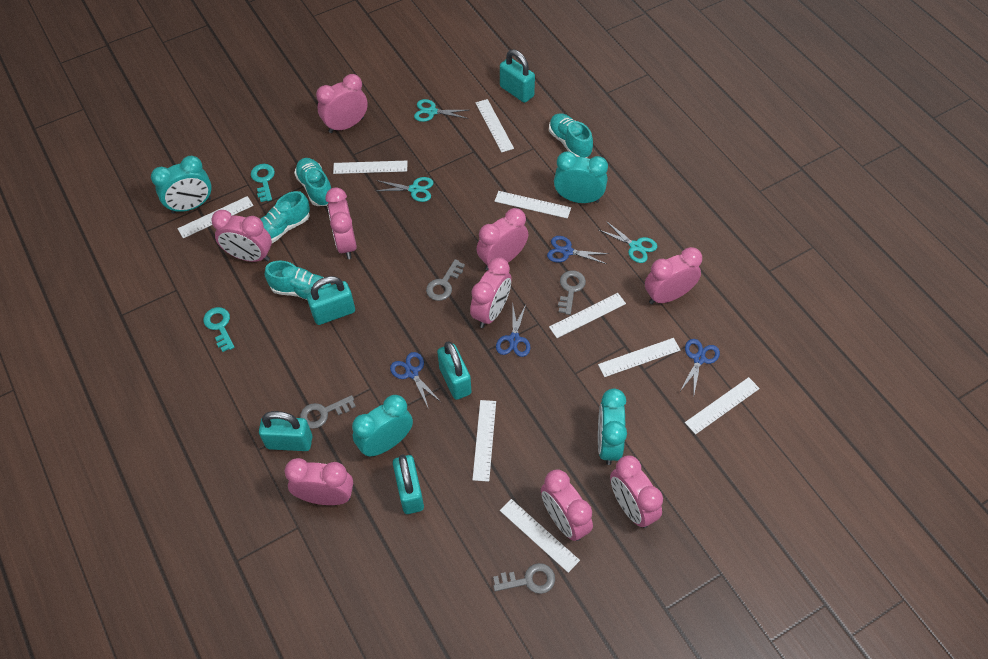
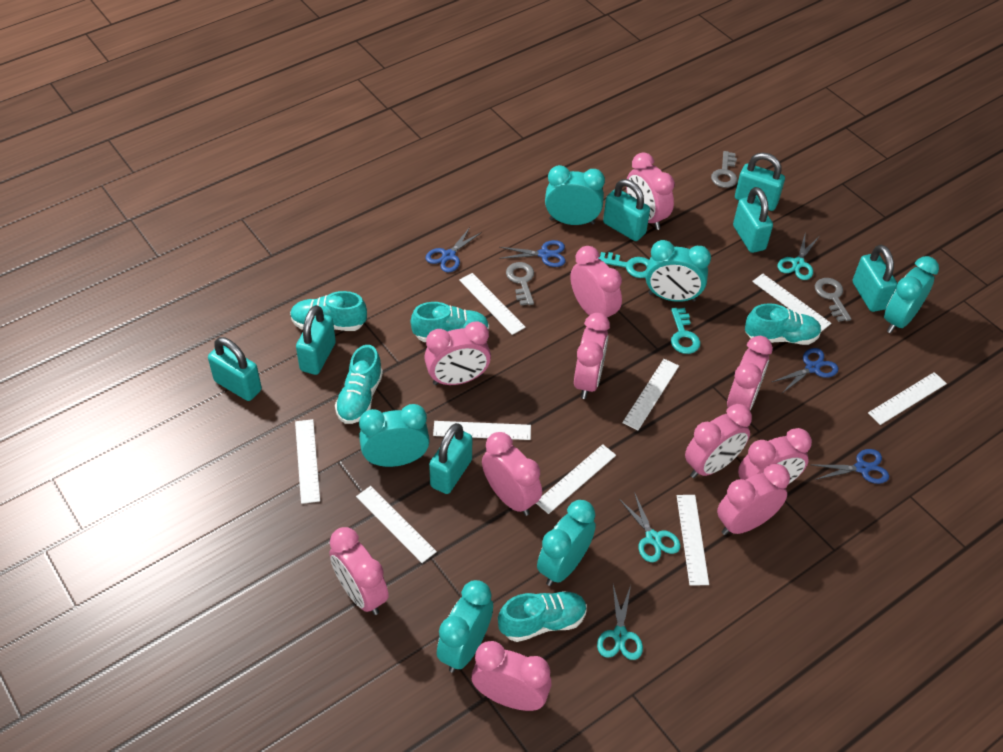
grey key: [300,395,356,429] [426,259,465,301] [493,563,555,594] [558,270,586,315] = 4 -> [506,262,534,306] [711,151,737,188] [815,278,851,322] = 3
pink clock: [211,210,272,262] [285,458,353,505] [316,74,368,133] [325,187,357,259] [470,257,512,328] [477,208,528,270] [541,469,593,541] [610,455,663,528] [645,247,702,304] = 9 -> [329,527,389,615] [424,321,491,385] [471,641,552,711] [482,432,542,516] [570,246,622,318] [574,313,610,399] [626,152,675,230] [685,404,752,478] [717,463,790,535] [727,336,773,410] [738,428,812,484] = 11
turquoise clock: [151,156,212,214] [352,395,413,457] [554,151,608,203] [598,389,627,465] = 4 -> [359,404,430,467] [437,580,493,673] [537,500,596,586] [545,165,605,225] [646,240,711,302] [884,256,939,333] = 6
turquoise padlock: [259,411,313,451] [307,276,355,325] [393,455,424,514] [437,341,471,400] [500,50,535,103] = 5 -> [208,337,262,401] [296,305,336,375] [429,423,472,494] [603,179,650,241] [733,187,773,253] [735,153,785,211] [853,245,897,312] = 7
turquoise shoe: [261,191,310,243] [265,261,331,300] [294,158,331,206] [549,113,593,158] = 4 -> [290,291,367,331] [335,345,383,424] [411,302,489,342] [498,591,587,642] [745,303,821,345] = 5

